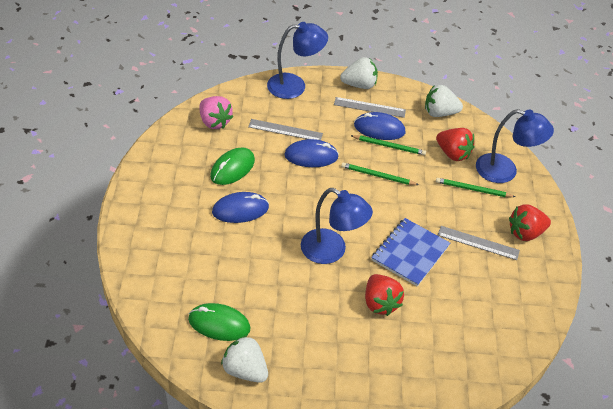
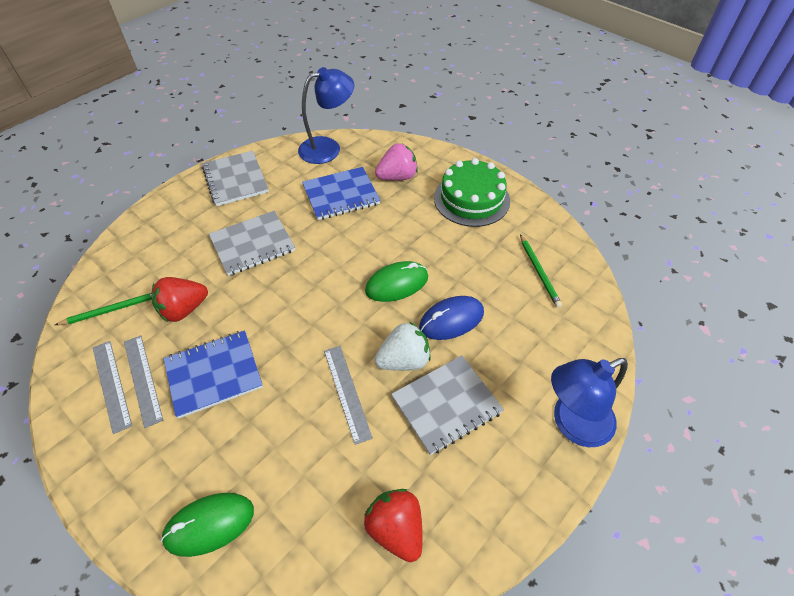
blue lamp: [267,22,328,99] [301,188,373,264] [476,109,554,183] = 3 -> [298,67,354,164] [551,358,628,447] = 2
blue mouse: [212,192,269,223] [284,139,339,167] [354,112,406,140] = 3 -> [419,296,484,340] = 1
blue notebook: [371,218,450,286] = 1 -> [164,330,263,419] [302,167,381,220] = 2
green cake: none = 0 -> [434,158,510,227] = 1
green pencil: [341,163,419,185] [350,135,426,155] [436,178,515,197] = 3 -> [55,293,152,325] [520,234,562,308] = 2
grey notebook: none = 0 -> [202,151,269,206] [209,211,295,276] [391,355,504,455] = 3
red strawberry: [365,274,404,316] [436,128,474,161] [509,204,551,241] = 3 -> [152,277,208,322] [364,489,423,562] = 2
white strawberry: [221,335,268,383] [340,57,378,89] [425,85,463,117] = 3 -> [374,321,431,371] = 1

